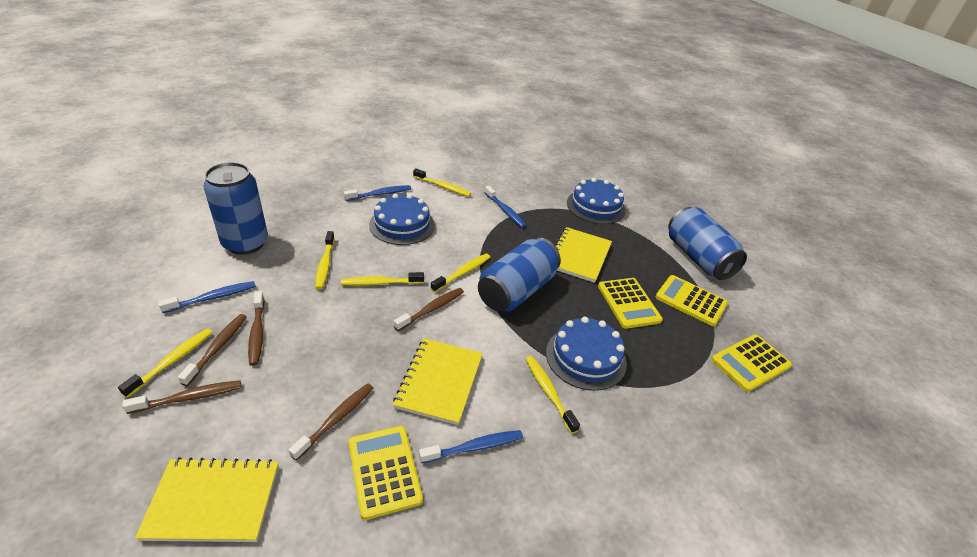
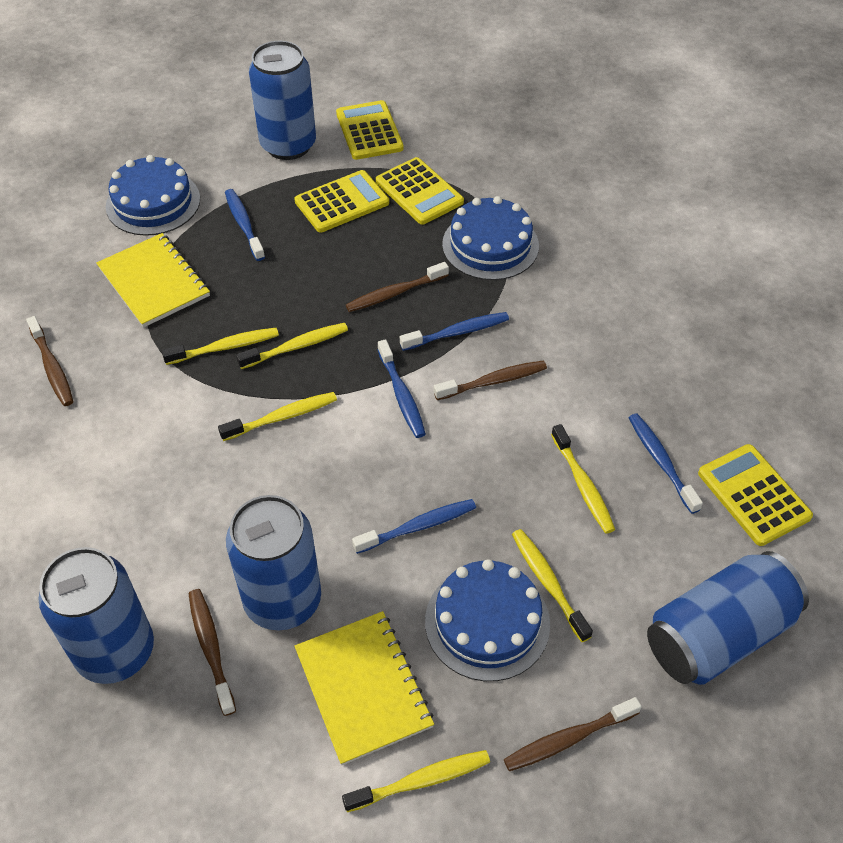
blue can: [203,162,268,255] [478,238,561,312] [668,207,747,280] = 3 -> [38,547,154,684] [226,495,321,630] [249,41,316,160] [647,551,809,685] = 4
blue toothbrush: [158,281,256,313] [344,185,411,201] [419,430,523,463] [485,186,527,228] = 4 -> [225,189,265,261] [352,499,476,554] [378,339,426,438] [400,312,509,351] [629,413,703,514] = 5
yellow notebook: [135,457,279,542] [393,338,483,425] [555,227,612,283] = 3 -> [96,233,210,328] [295,611,434,765] = 2

